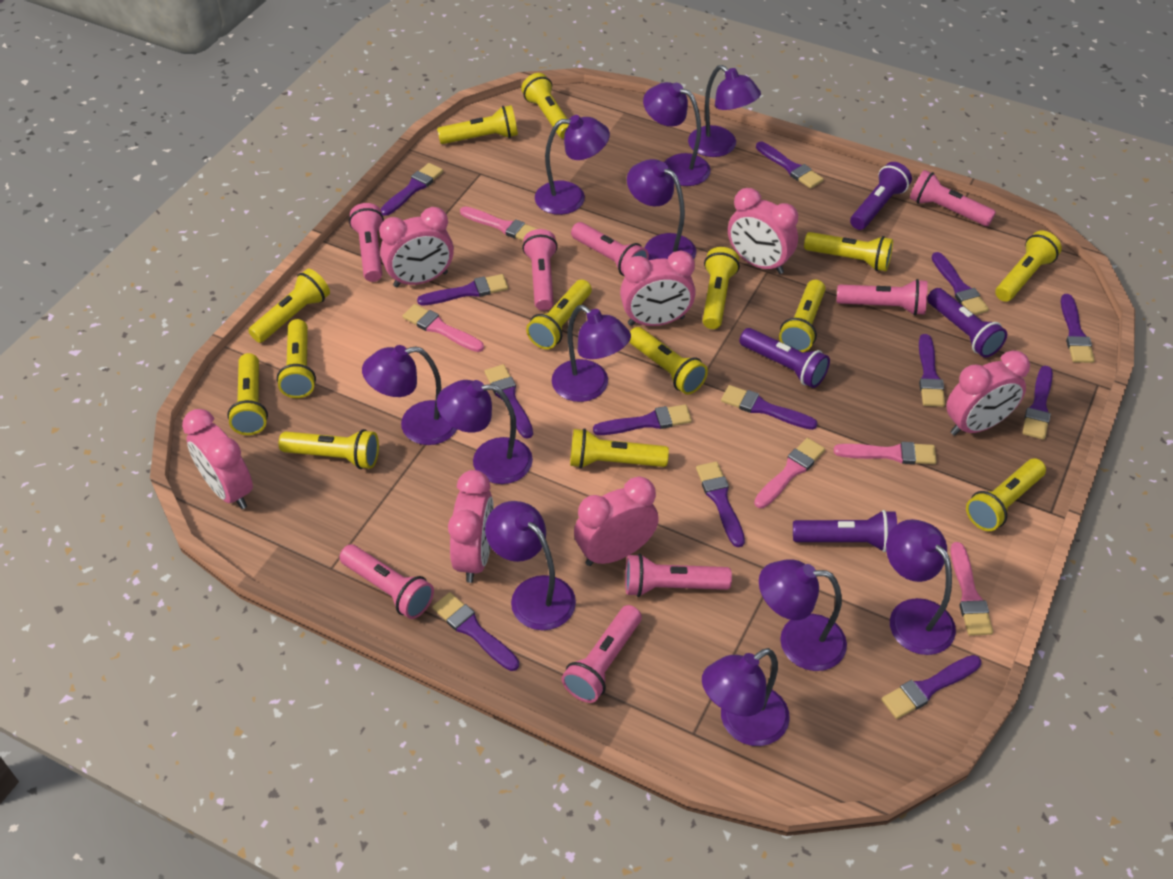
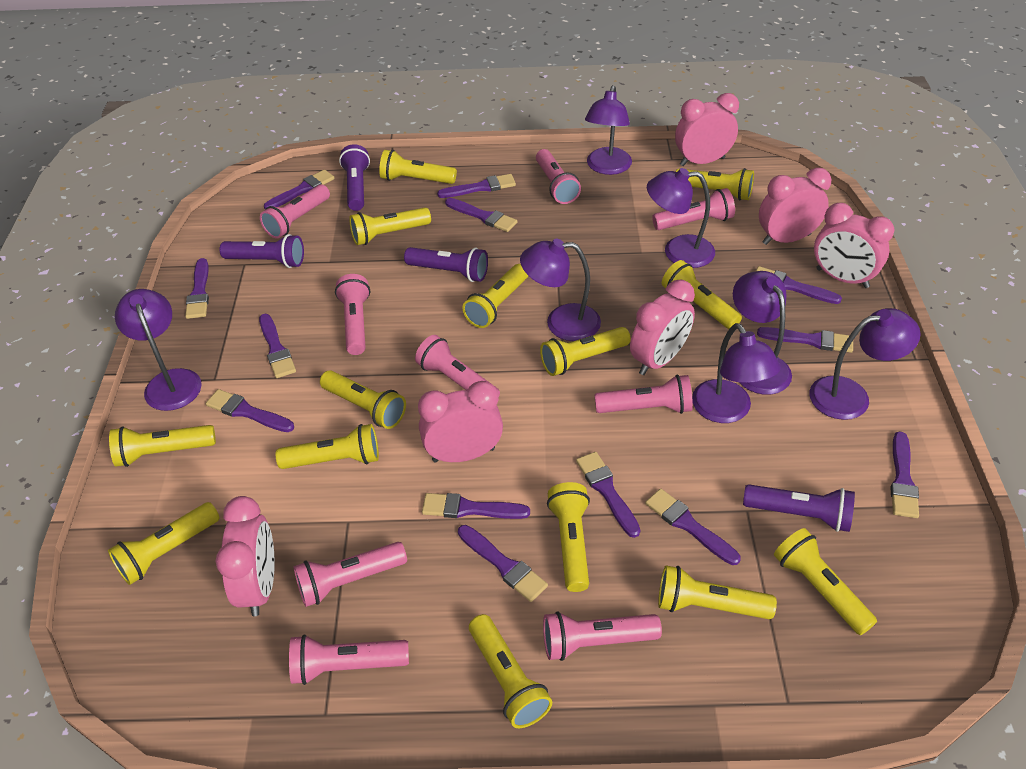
pink brush: [402,304,484,352] [460,207,537,241] [754,438,825,508] [834,442,937,464] [950,542,993,636] = 5 -> none = 0
pink clock: [182,409,253,509] [379,207,454,287] [448,470,494,583] [574,477,659,566] [620,251,696,326] [728,188,798,274] [946,350,1030,436] = 7 -> [215,496,275,616] [418,381,503,463] [630,279,695,375] [675,93,739,166] [759,168,831,245] [814,203,894,288] = 6
pink flashlight: [339,544,434,619] [349,203,384,282] [522,229,558,311] [561,605,642,703] [571,222,649,276] [625,554,732,597] [837,279,928,315] [910,170,996,226] = 8 -> [260,184,330,239] [289,634,409,685] [293,542,407,607] [335,274,370,355] [415,335,500,397] [536,149,581,204] [543,611,662,661] [594,375,693,414] [652,188,735,230] = 9
purple lamp: [362,345,457,445] [437,380,533,484] [485,501,576,630] [535,115,610,215] [552,305,631,402] [627,159,696,260] [643,82,711,186] [688,65,761,157] [702,648,790,746] [759,559,847,671] [886,519,956,655] = 11 -> [115,289,202,411] [520,239,601,341] [585,85,632,175] [647,168,715,268] [692,323,781,423] [733,271,792,395] [809,308,921,420] = 7

